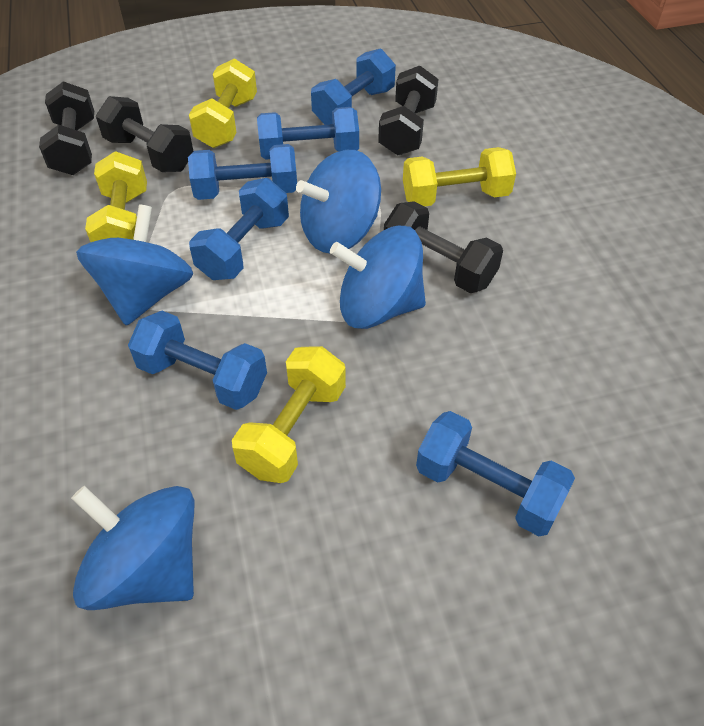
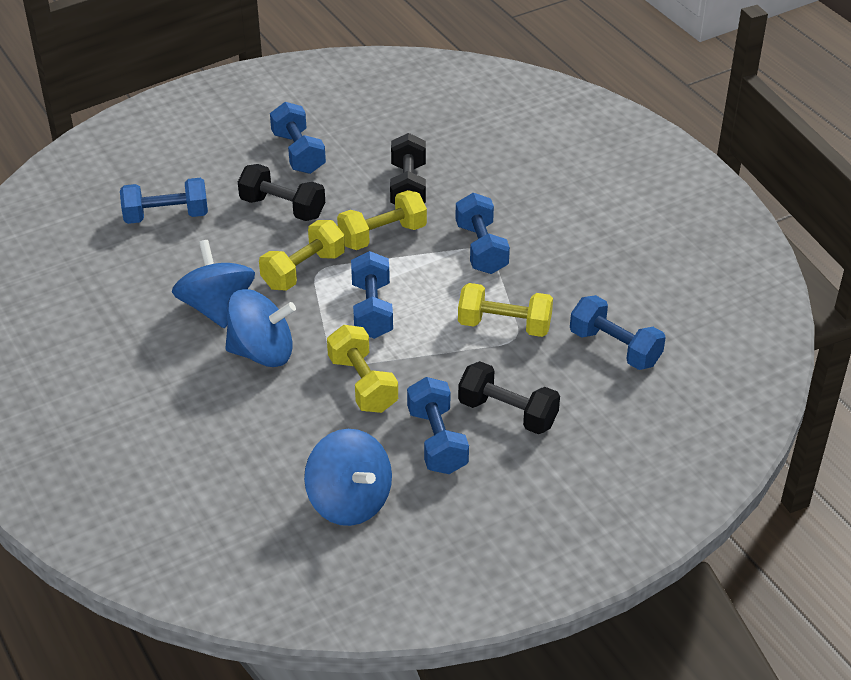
black dumbbell: [39,81,94,175] [96,96,194,172] [378,65,438,155] [384,201,503,293] = 4 -> [238,164,325,221] [390,133,426,204] [458,361,560,434] = 3
blue spinning top: [71,486,194,610] [76,204,193,326] [296,150,381,254] [330,226,426,329] = 4 -> [172,240,255,328] [225,289,296,367] [304,429,392,526] = 3

